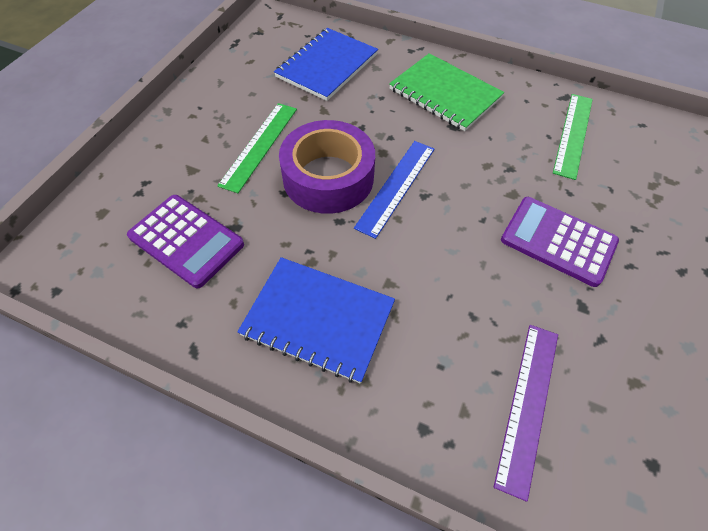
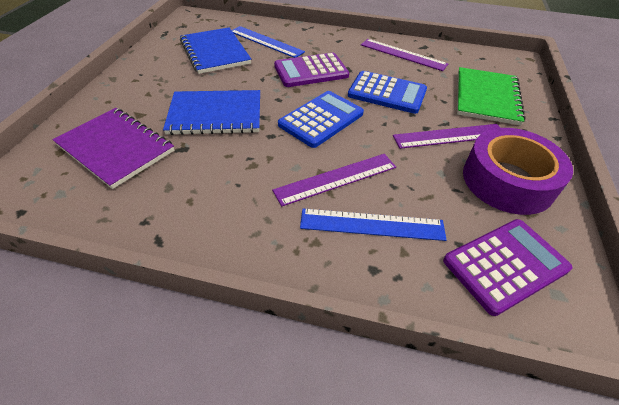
blue calculator: none = 0 -> [278,91,364,148] [348,71,427,114] = 2
blue ruler: [354,141,434,239] = 1 -> [232,26,305,58] [300,209,447,241] = 2
green ruler: [217,103,297,193] [553,94,593,180] = 2 -> none = 0
purple notebook: none = 0 -> [52,108,174,189] = 1
purple ruler: [494,325,558,502] = 1 -> [272,154,396,207] [361,39,448,71] [393,124,500,149] = 3

